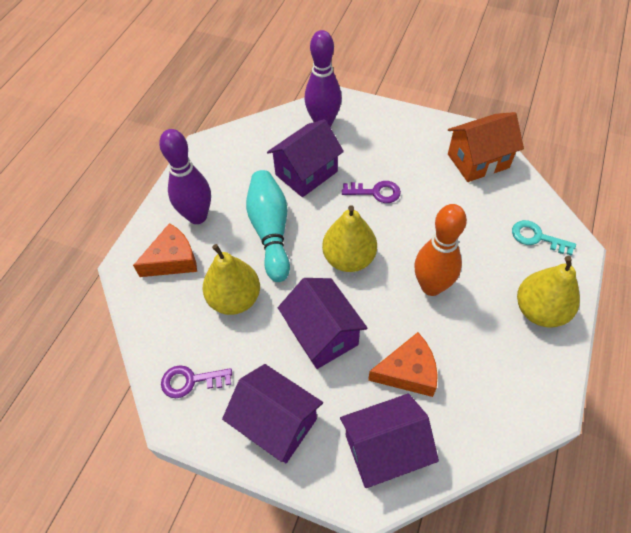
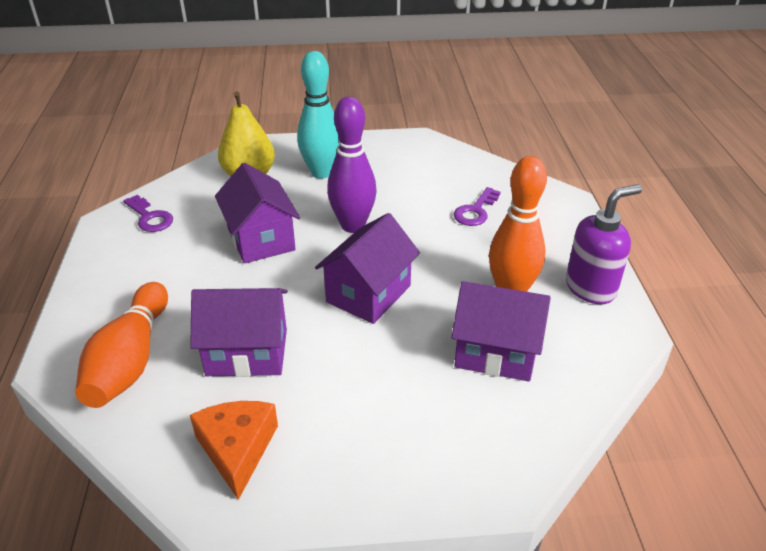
orange bowling pin: [415,204,467,296] = 1 -> [75,282,168,408] [489,156,547,292] = 2
orange cheese: [133,223,197,277] [368,332,438,397] = 2 -> [190,401,278,500] = 1
orange house: [448,112,524,182] = 1 -> none = 0
purple bowling pin: [159,129,211,224] [304,30,342,127] = 2 -> [327,97,376,233] = 1
purple soap dispenser: none = 0 -> [566,184,642,304] = 1
turquoise key: [512,220,576,256] = 1 -> none = 0
yellow pear: [203,244,260,315] [322,205,377,272] [517,256,580,328] = 3 -> [218,91,275,176] = 1

